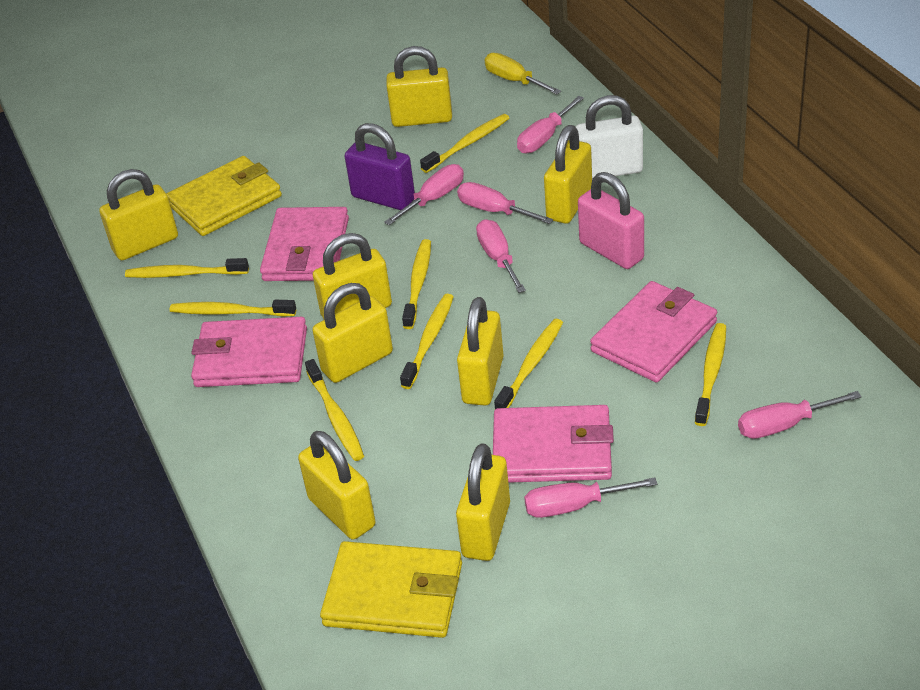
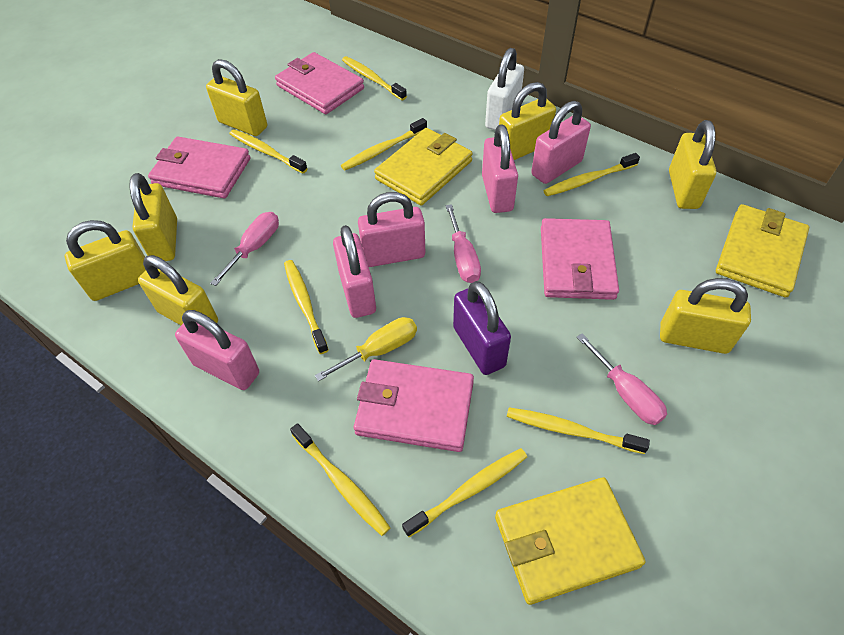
pink padlock: [578,172,644,269] = 1 -> [175,310,259,390] [333,225,376,318] [358,192,425,267] [482,124,518,213] [531,101,591,184] = 5
pink screwdriver: [384,164,464,225] [457,182,553,224] [476,219,526,293] [517,96,584,153] [524,478,657,518] [738,391,862,439] = 6 -> [210,212,279,286] [446,204,481,283] [576,334,667,425] = 3
yellow padlock: [99,169,178,260] [298,431,376,540] [312,283,393,383] [313,233,392,319] [386,46,452,127] [456,443,510,561] [457,297,504,406] [544,125,592,224] = 8 -> [64,220,146,301] [130,173,177,261] [138,255,218,325] [206,59,267,136] [499,82,556,160] [660,278,751,354] [669,120,716,209] = 7
yellow wallet: [167,156,282,236] [320,541,462,638] = 2 -> [374,128,473,205] [495,477,645,605] [716,204,809,298] = 3

